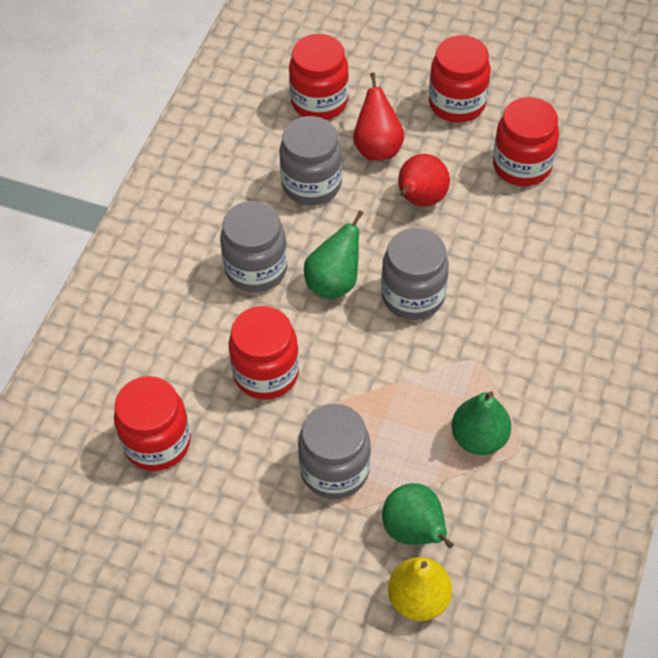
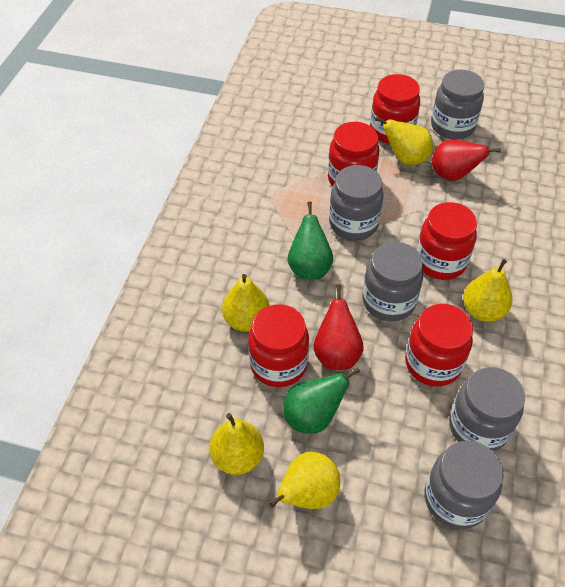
green pear: [304,210,364,299] [382,483,454,548] [451,391,511,455] = 3 -> [283,367,360,433] [288,201,333,279] = 2
grey jar: [220,201,287,292] [279,116,342,205] [298,403,371,499] [381,228,449,320] = 4 -> [329,165,384,240] [362,242,423,321] [424,440,504,529] [431,70,484,139] [449,367,525,451] = 5
yellow pear: [388,557,452,621] = 1 -> [209,413,264,475] [222,274,270,332] [269,452,340,509] [375,117,433,165] [463,259,512,322] = 5

